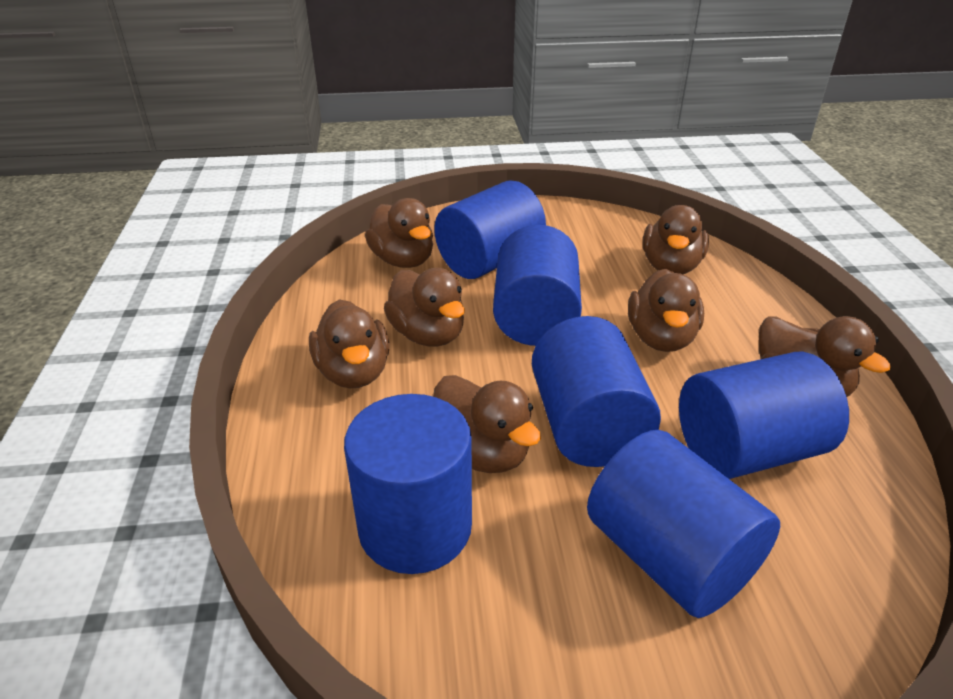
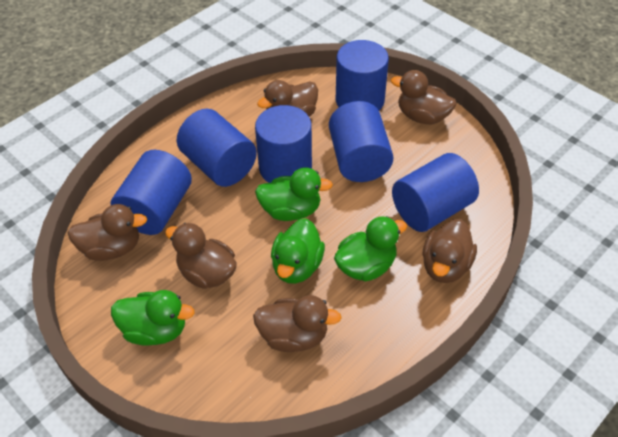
brown duck: [309,299,390,388] [365,198,433,268] [384,268,465,347] [433,375,541,473] [628,269,704,352] [643,205,709,274] [759,316,891,397] = 7 -> [68,204,147,261] [165,223,237,289] [253,295,341,352] [257,80,318,117] [391,70,456,124] [423,219,477,283] = 6
green duck: none = 0 -> [111,290,195,346] [255,167,333,221] [271,218,325,284] [334,216,407,281] = 4

